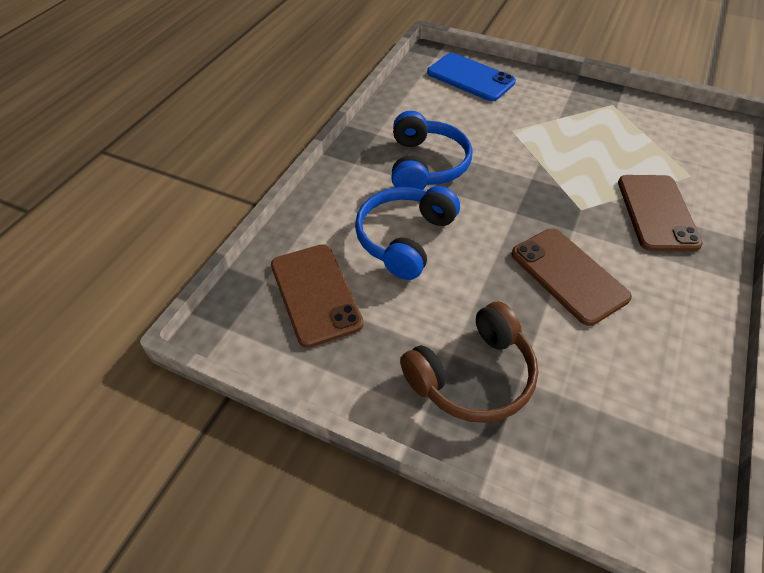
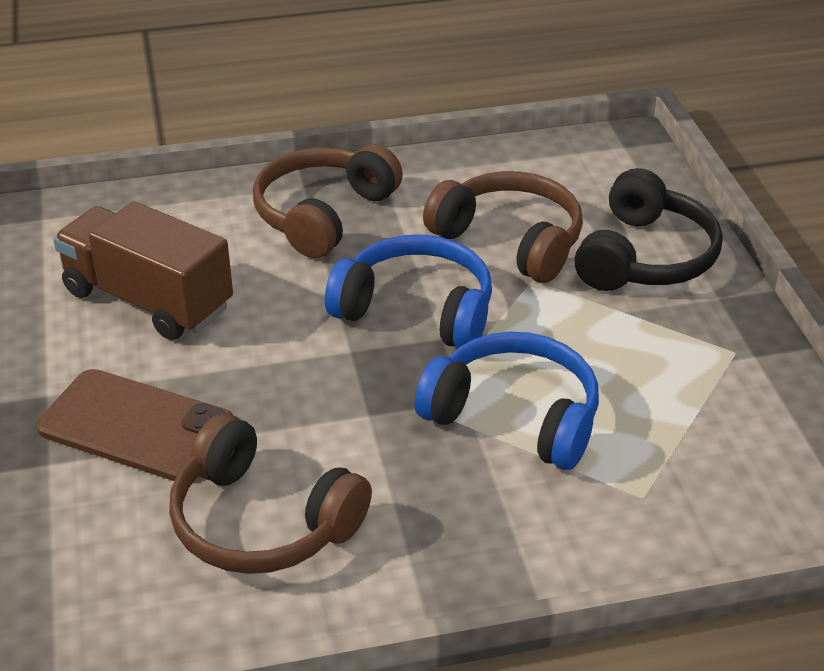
black headphones: none = 0 -> [574,168,723,291] = 1
blue phone: [427,53,516,101] = 1 -> none = 0
brown headphones: [400,302,538,423] = 1 -> [169,413,372,574] [253,144,403,258] [423,171,583,283] = 3
brown phone: [271,244,364,348] [511,228,632,326] [618,175,703,252] = 3 -> [37,369,233,481] = 1
brown truck: none = 0 -> [53,201,233,340] = 1

